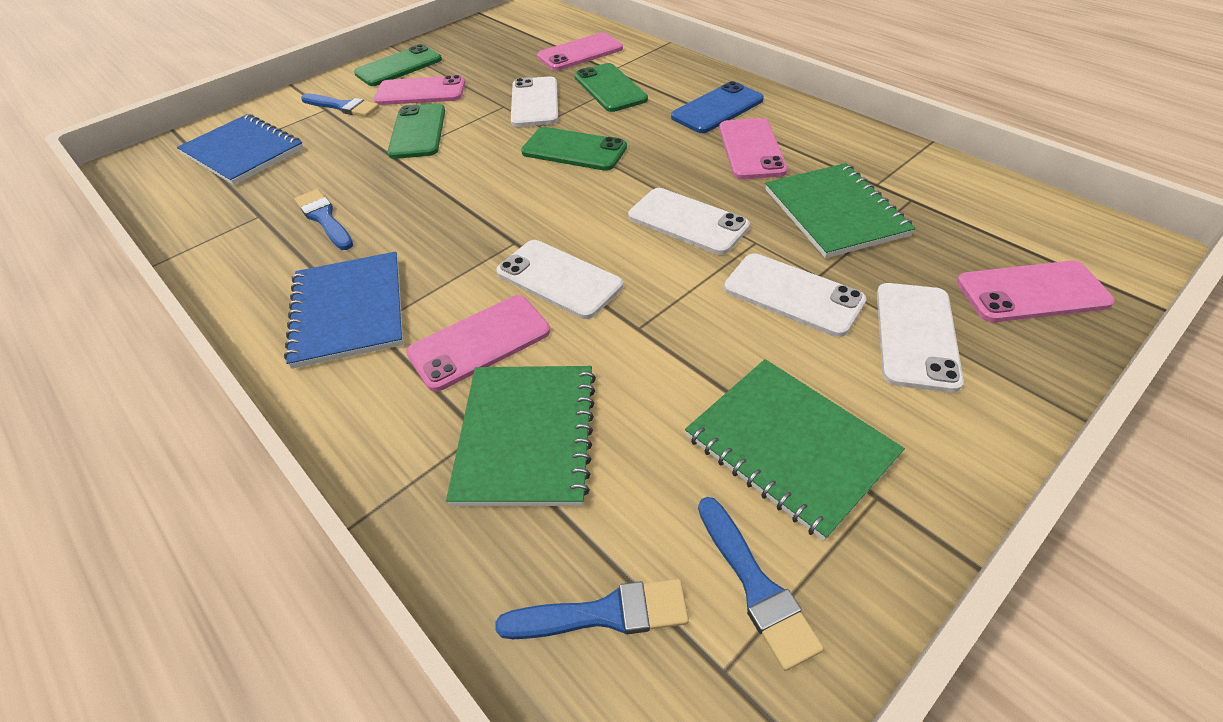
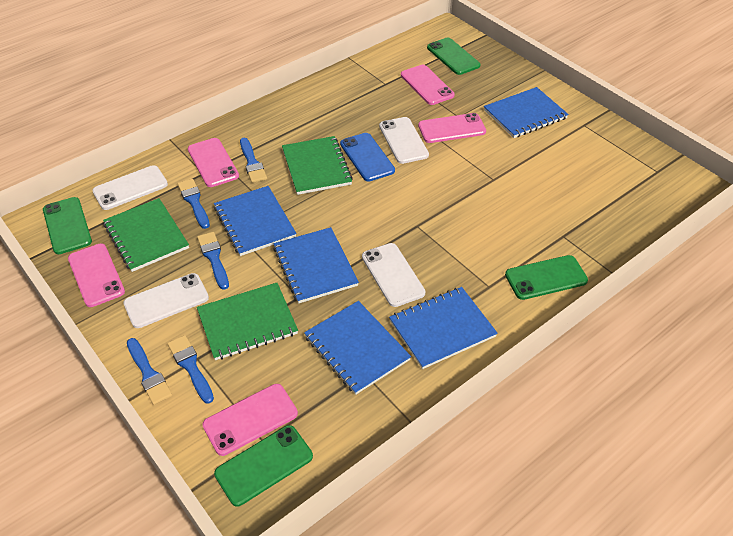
blue brush: [294,189,353,250] [301,93,379,117] [495,579,689,639] [698,497,824,671] = 4 -> [127,338,172,405] [167,335,214,404] [178,179,210,229] [197,232,229,290] [240,138,267,183] = 5
blue notebook: [177,114,304,185] [284,252,403,369] = 2 -> [214,186,297,256] [273,227,359,303] [304,301,411,395] [389,287,498,369] [484,87,569,138] = 5
white phone: [496,240,623,319] [511,76,558,127] [628,188,750,255] [724,253,867,337] [877,283,964,393] = 5 -> [92,165,168,210] [123,273,209,328] [362,243,425,307] [379,117,429,164] = 4

